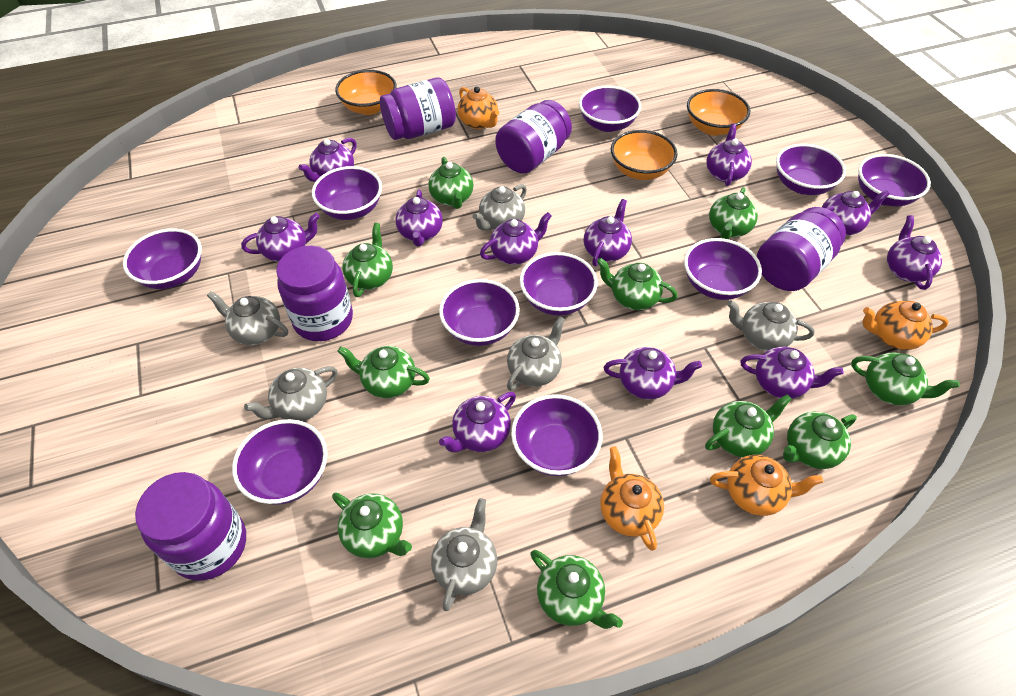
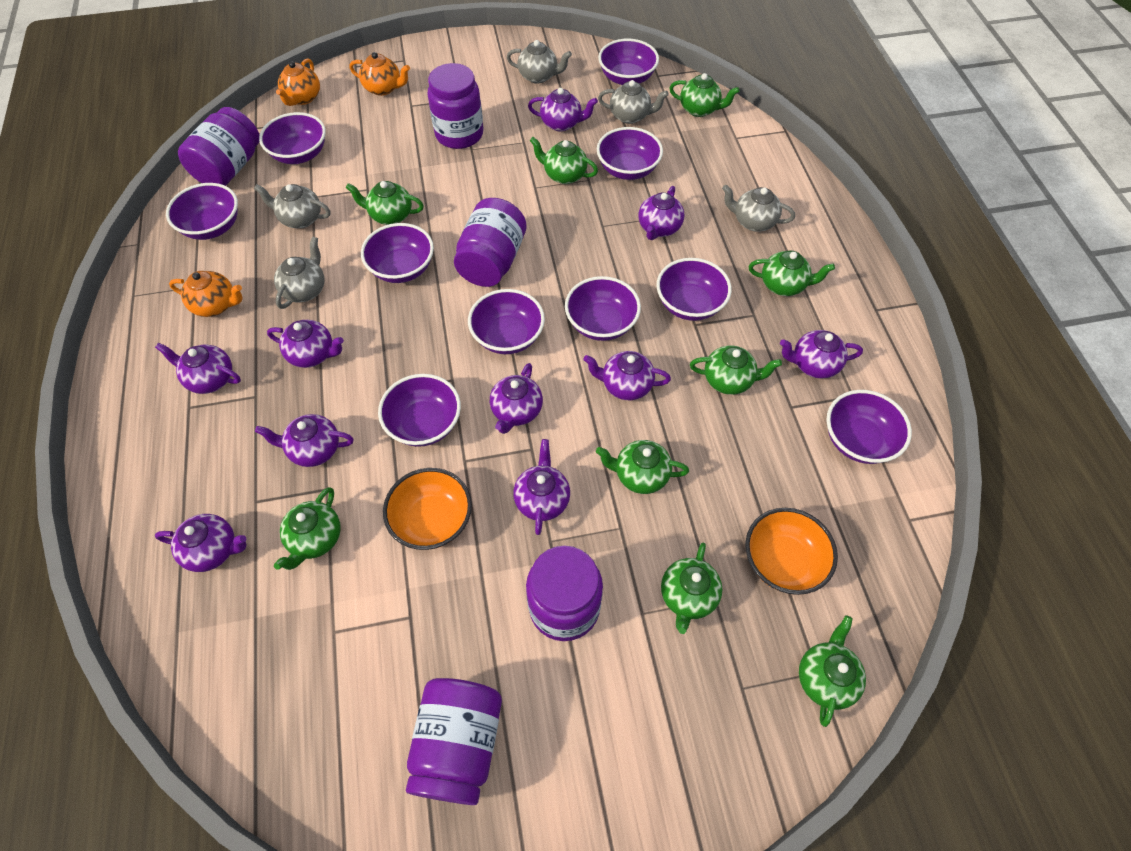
green teapot: [332,493,412,558] [337,346,430,398] [342,223,393,297] [428,157,474,209] [530,550,623,629] [597,258,678,310] [705,394,792,457] [709,187,758,239] [783,412,857,469] [851,352,960,405] = 10 -> [274,487,341,570] [346,181,424,225] [530,137,598,184] [596,440,689,494] [661,543,723,634] [669,73,739,117] [690,345,782,395] [749,251,835,296] [799,615,866,727] = 9
grey teapot: [207,291,288,345] [244,366,338,421] [431,498,497,611] [472,184,527,230] [507,316,565,391] [727,300,815,351] = 6 -> [254,184,330,228] [274,237,324,309] [507,40,572,84] [598,80,669,124] [722,185,795,232] = 5
orange bowl: [335,70,397,115] [611,130,678,180] [687,89,750,136] = 3 -> [383,468,472,550] [746,508,838,595] = 2
orange teapot: [458,87,499,129] [600,446,664,551] [710,455,824,516] [862,301,949,350] = 4 -> [169,271,243,317] [276,58,320,106] [349,52,410,96] = 3
purple teapot: [241,213,320,262] [298,138,357,182] [395,190,443,246] [439,392,516,452] [480,212,552,265] [584,199,632,266] [604,347,702,399] [706,124,752,186] [741,347,844,399] [822,190,890,236] [887,215,942,290] = 11 -> [155,343,241,394] [155,514,247,572] [255,414,353,467] [267,320,344,368] [490,363,543,434] [513,439,570,535] [528,88,598,132] [583,351,671,400] [639,186,684,240] [780,330,863,379] = 10

